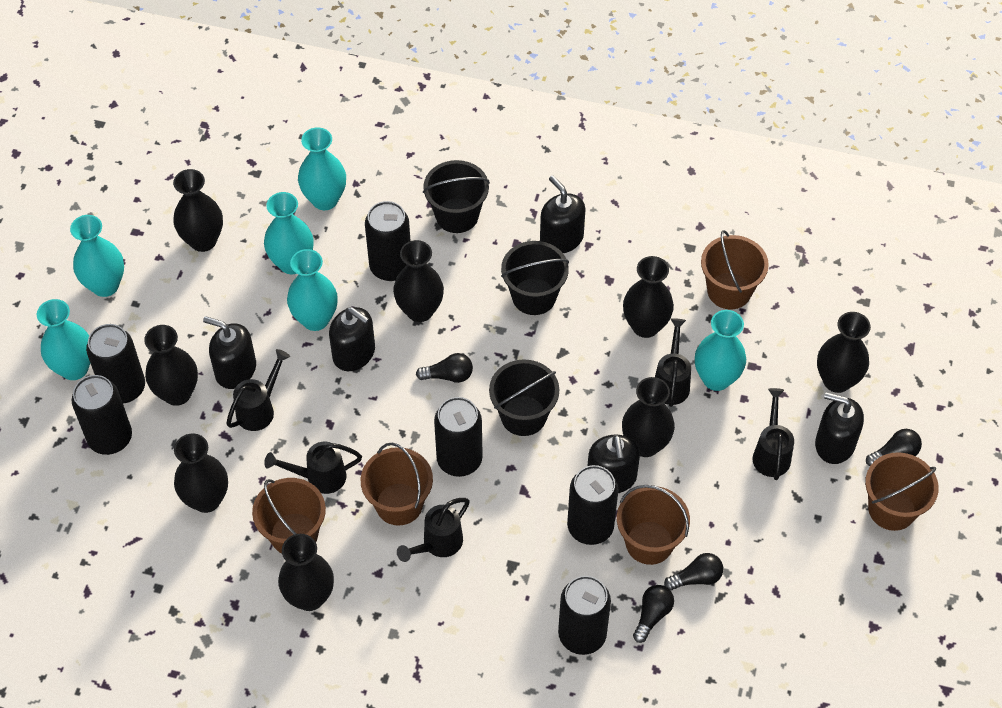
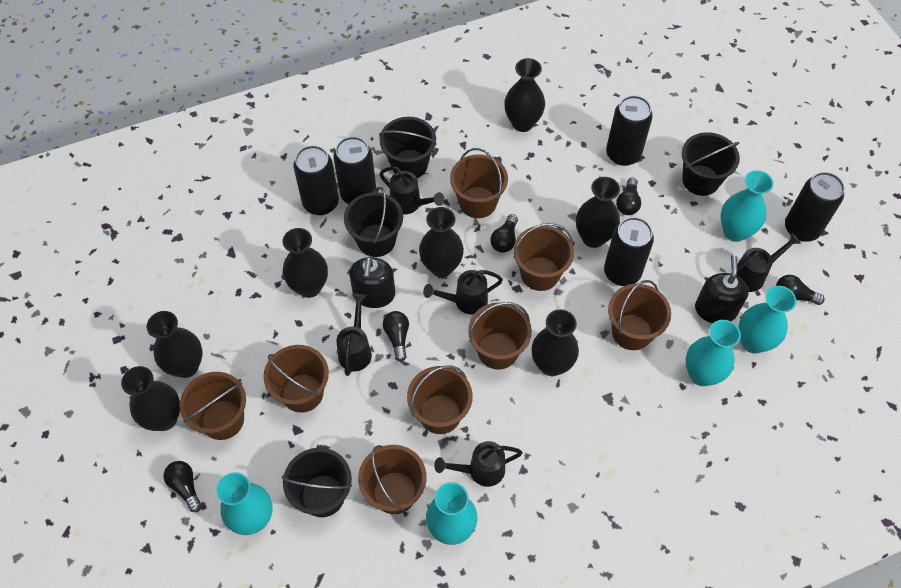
black bucket: [423,160,490,233] [489,359,559,436] [501,241,569,315] = 3 -> [282,448,352,517] [344,187,403,257] [379,117,437,178] [682,132,740,196] = 4
black can: [71,375,132,455] [86,324,145,403] [365,201,411,281] [434,397,483,477] [558,576,611,655] [567,465,618,545] = 6 -> [293,145,339,215] [334,136,376,204] [604,217,654,286] [606,95,653,166] [785,172,845,242] = 5
black light bulb: [416,353,473,383] [633,585,674,643] [664,553,723,590] [866,429,922,466] = 4 -> [163,461,202,512] [383,311,409,362] [491,214,518,253] [616,178,641,215] [776,275,825,305] = 5
black soap dispenser: [203,316,256,389] [329,307,375,371] [540,175,586,253] [587,434,640,493] [815,392,864,464] = 5 -> [350,256,395,308] [695,255,749,323] = 2
black vase: [144,325,198,406] [173,169,223,252] [174,434,228,513] [278,534,334,611] [393,240,444,322] [622,377,675,457] [623,256,674,338] [817,312,871,393] = 8 -> [121,366,180,431] [147,311,203,378] [283,228,328,298] [419,207,464,277] [504,58,545,132] [532,309,579,376] [576,177,620,248] = 7
brown bucket: [252,478,326,554] [361,442,433,526] [617,485,690,565] [701,230,769,309] [865,452,939,531] = 5 -> [180,372,246,440] [264,345,329,413] [358,445,427,514] [407,365,473,434] [450,148,508,218] [468,302,532,370] [514,223,574,291] [608,280,671,350] = 8
turquoise vase: [37,299,90,380] [70,215,124,297] [264,192,314,274] [287,249,338,331] [298,127,346,210] [695,310,746,391] = 6 -> [217,472,272,535] [426,482,477,545] [685,320,741,386] [721,170,774,242] [738,286,796,354] = 5

